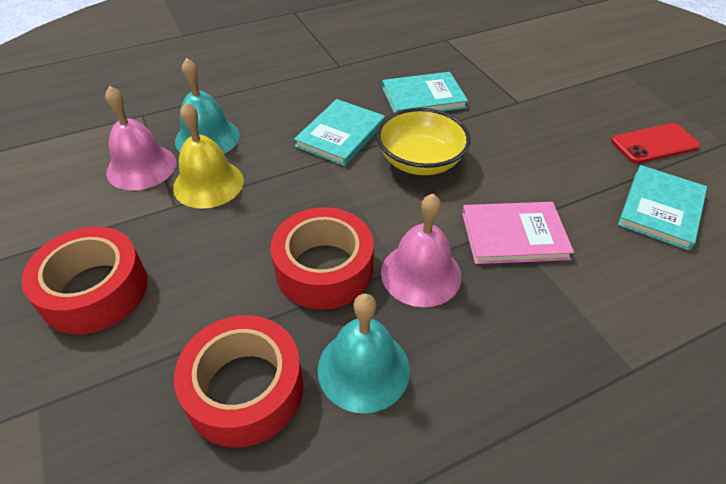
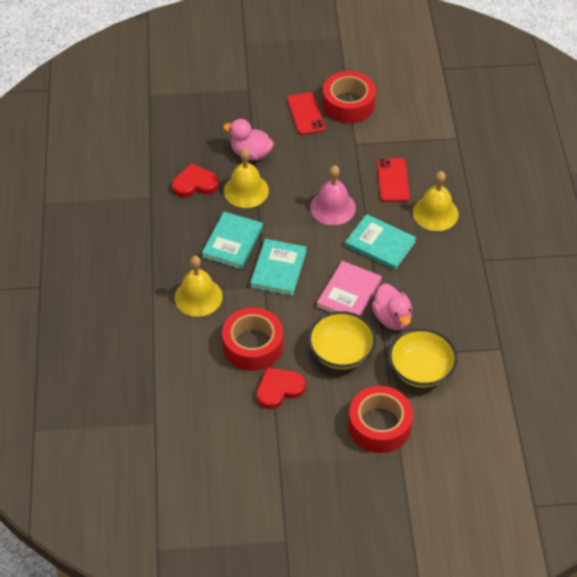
pink bell: [105,86,176,190] [381,193,461,307] = 2 -> [310,165,356,225] = 1
pink duck: none = 0 -> [223,119,274,161] [372,284,412,330] = 2
red heart: none = 0 -> [172,163,219,197] [257,367,305,409] = 2
red phone: [611,123,700,164] = 1 -> [287,92,325,135] [377,158,410,202] = 2
turquoise bell: [175,58,240,154] [317,294,410,414] = 2 -> none = 0
yellow bell: [173,103,244,209] = 1 -> [175,256,223,317] [224,148,269,208] [413,171,459,231] = 3
yellow bowl: [376,108,471,175] = 1 -> [308,311,376,369] [389,328,457,387] = 2

